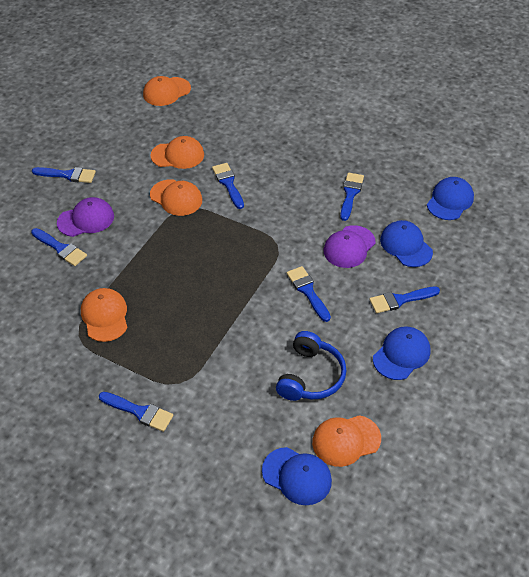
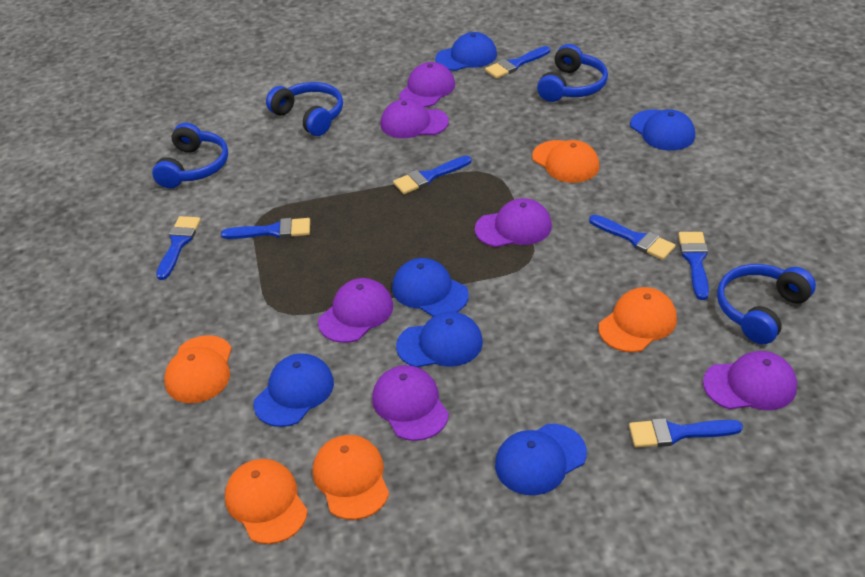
blue cap: [262,447,332,505] [373,326,431,380] [380,220,433,267] [427,177,474,220] = 4 -> [253,353,334,427] [392,258,469,317] [396,312,483,367] [435,32,497,71] [495,424,587,495] [630,109,695,151] = 6
blue headphones: [276,331,346,401] = 1 -> [152,123,228,188] [266,82,343,136] [537,44,608,102] [717,264,816,344] = 4
purple cap: [57,197,114,237] [324,225,375,268] = 2 -> [318,278,393,343] [372,365,449,441] [381,99,449,138] [399,62,455,107] [475,198,552,247] [703,351,797,410] = 6

